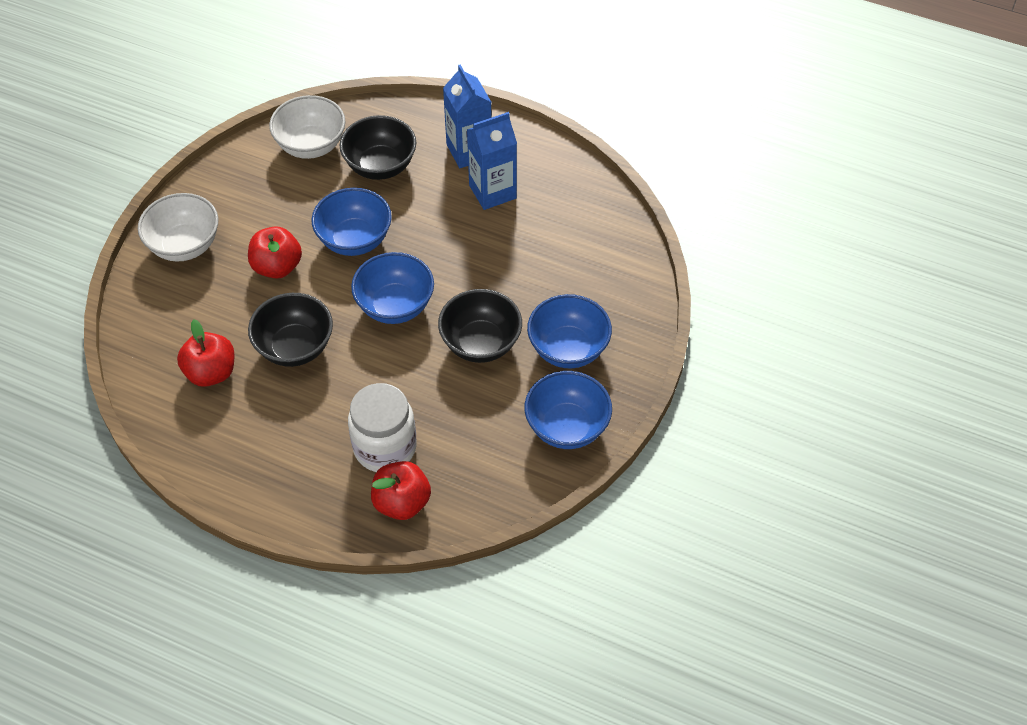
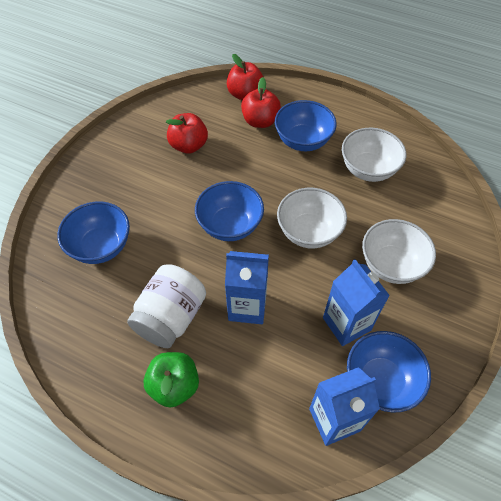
black bowl: [248,293,333,367] [340,115,416,180] [438,289,522,363] = 3 -> none = 0
blue carton: [443,65,492,168] [467,112,517,210] = 2 -> [225,251,269,324] [309,367,380,446] [323,259,390,346] = 3
green apple: none = 0 -> [144,352,199,408] = 1
white bowl: [138,193,219,261] [269,95,345,159] = 2 -> [277,188,347,248] [342,128,406,182] [362,219,436,284] = 3

